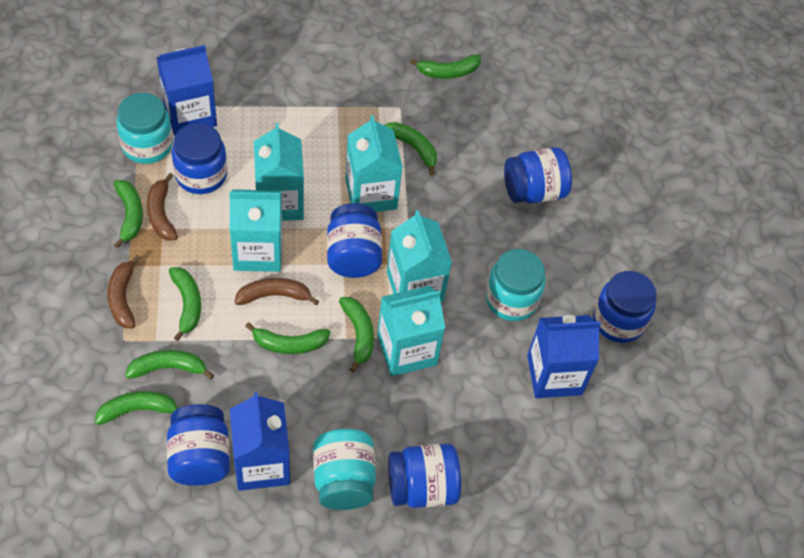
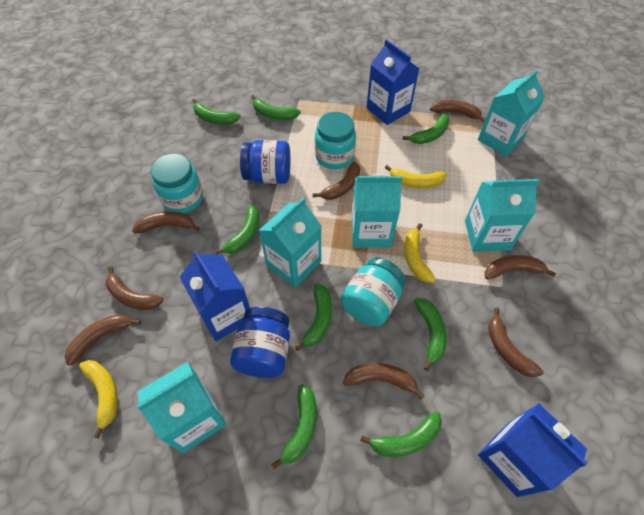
blue jar: [167,404,230,486] [172,123,227,194] [327,203,382,278] [388,444,461,508] [504,147,572,204] [593,271,657,343] = 6 -> [230,307,290,378] [240,140,290,184] = 2
brown banana: [107,255,141,328] [147,173,178,241] [235,278,319,305] = 3 -> [64,314,141,366] [106,267,164,310] [132,211,200,234] [312,162,360,200] [343,363,424,400] [430,100,485,122] [484,255,556,280] [488,307,543,377] = 8
yellow banana: none = 0 -> [79,360,118,439] [385,165,447,188] [404,223,436,283] = 3

